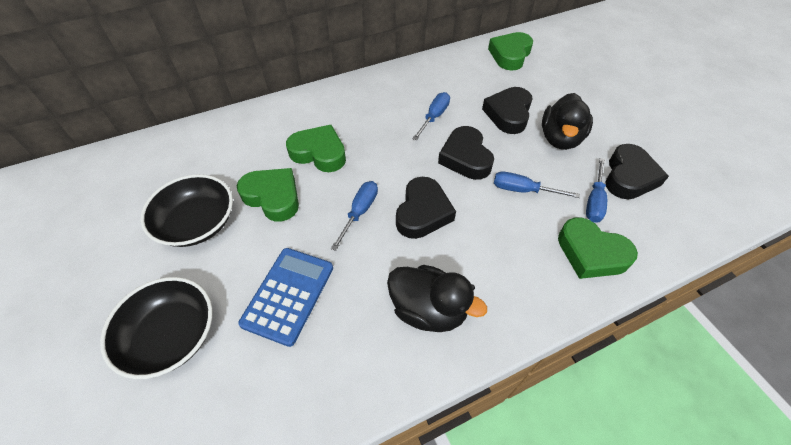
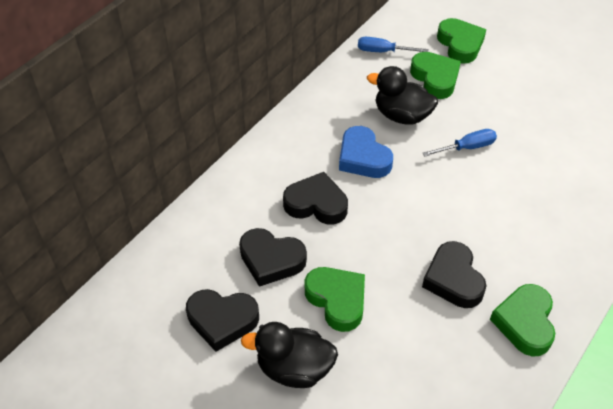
black bowl: [100,277,213,379] [140,174,233,247] = 2 -> none = 0
blue calculator: [238,248,333,347] = 1 -> none = 0
blue heart: none = 0 -> [339,126,393,178] = 1
blue screwdriver: [331,181,378,251] [412,92,450,141] [494,171,580,198] [586,158,607,223] = 4 -> [358,37,429,52] [423,129,497,157] = 2

